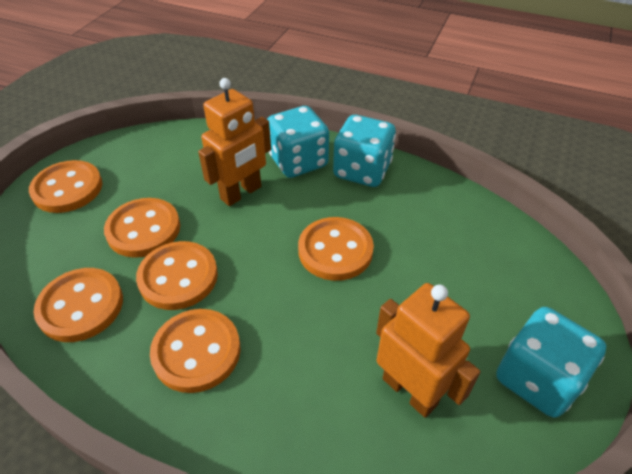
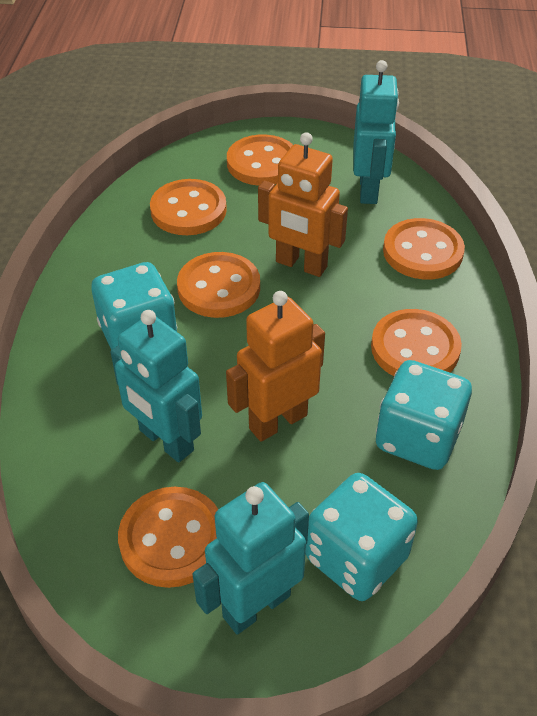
turquoise robot: none = 0 -> [111,310,202,463] [192,482,309,635] [353,60,399,204] = 3

